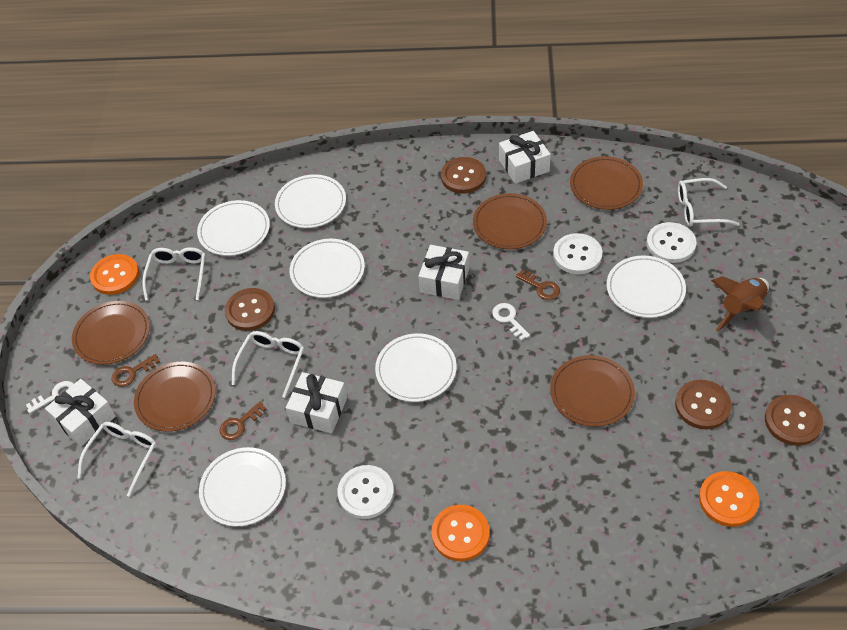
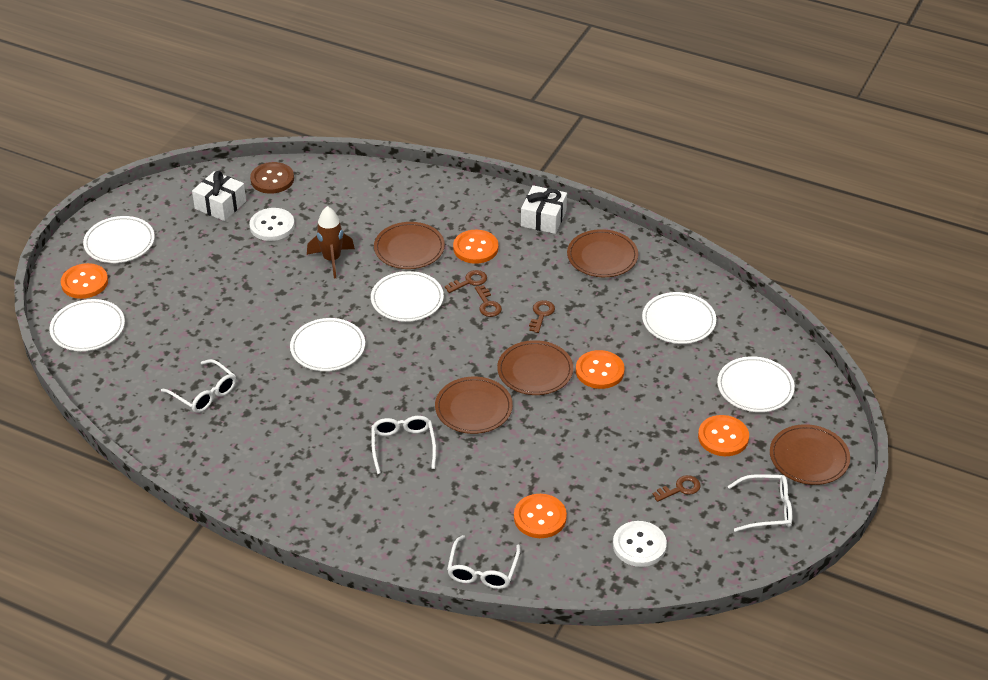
brown button: [225,288,275,331] [441,157,486,194] [675,380,732,429] [765,395,823,446] = 4 -> [250,162,294,194] = 1
brown key: [112,354,160,387] [220,402,266,440] [516,270,560,300] = 3 -> [445,270,487,293] [475,285,502,317] [529,300,555,333] [652,475,701,502] = 4
orange button: [90,254,139,295] [432,505,490,561] [699,471,759,527] = 3 -> [61,263,108,299] [453,230,498,264] [514,494,567,538] [576,350,625,389] [698,415,749,456] = 5
white button: [337,465,394,519] [553,233,602,274] [647,222,696,263] = 3 -> [250,208,295,241] [613,521,667,567] = 2
white gift: [45,379,116,446] [286,372,347,433] [418,245,469,300] [499,131,551,184] = 4 -> [192,171,246,221] [521,185,567,234] = 2
white key: [26,381,74,414] [492,303,530,340] = 2 -> none = 0

